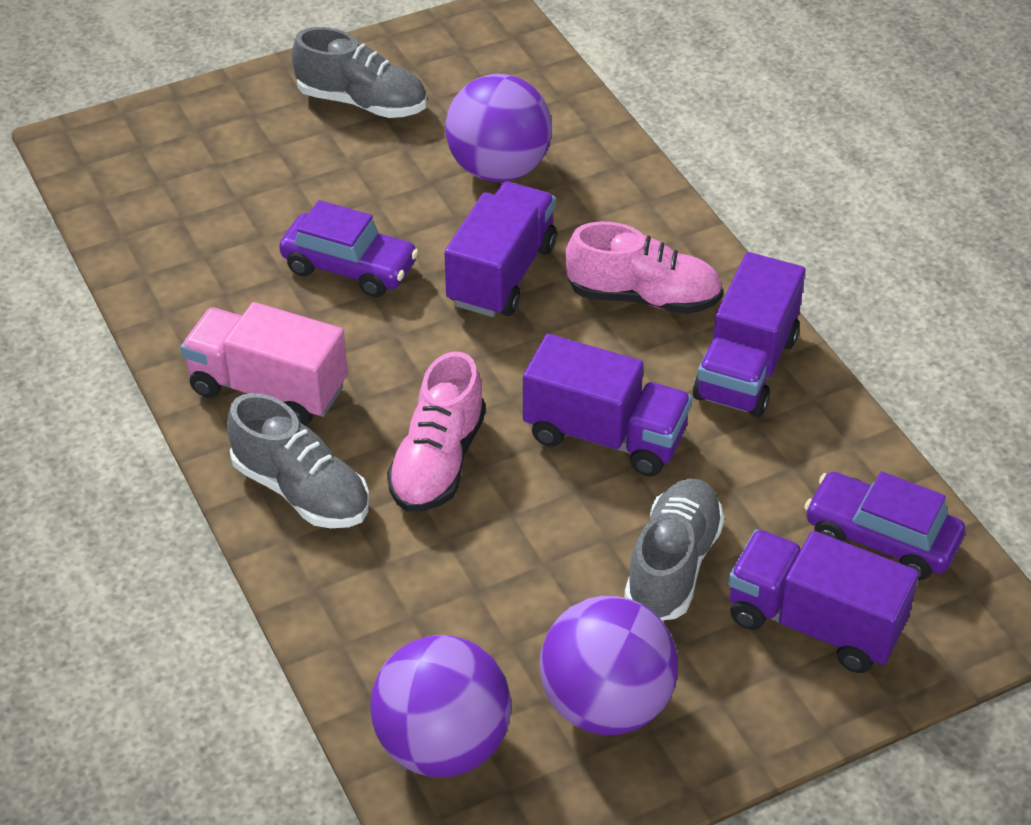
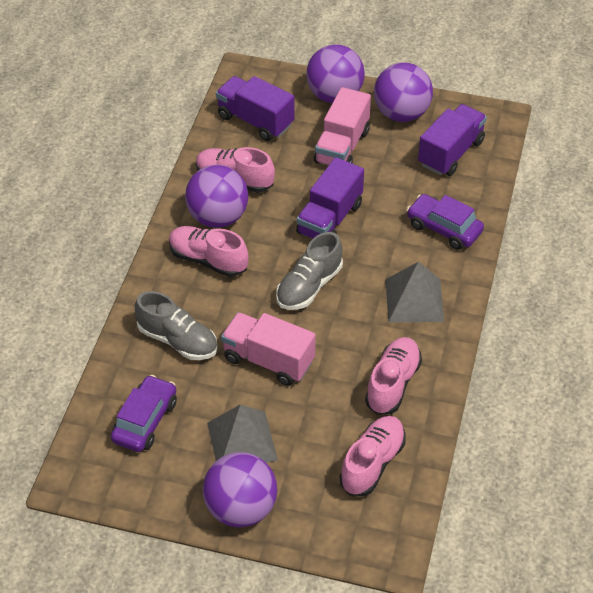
grey pyramid: none = 0 -> [207,404,278,463] [386,262,444,322] = 2
grey shoe: [227,393,369,528] [292,27,427,118] [624,479,725,620] = 3 -> [135,291,218,360] [276,232,343,310] = 2
pink shoe: [387,351,486,512] [565,221,723,314] = 2 -> [169,226,249,277] [196,147,275,193] [339,416,405,496] [365,337,422,415] = 4
pink truck: [181,302,348,426] = 1 -> [221,312,316,386] [314,87,371,166] = 2
purple ball: [370,635,511,778] [445,74,552,182] [540,596,678,735] = 3 -> [185,165,248,228] [203,452,277,527] [306,44,365,103] [374,62,433,122] = 4
purple truck: [444,182,557,317] [523,334,692,476] [693,252,805,417] [728,530,919,673] = 4 -> [216,76,295,141] [296,157,364,239] [418,104,487,176] = 3

